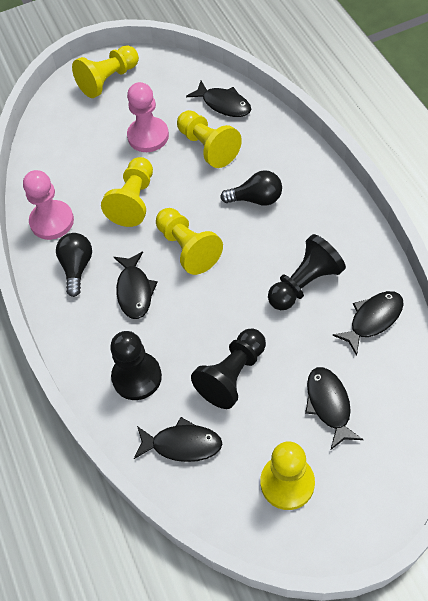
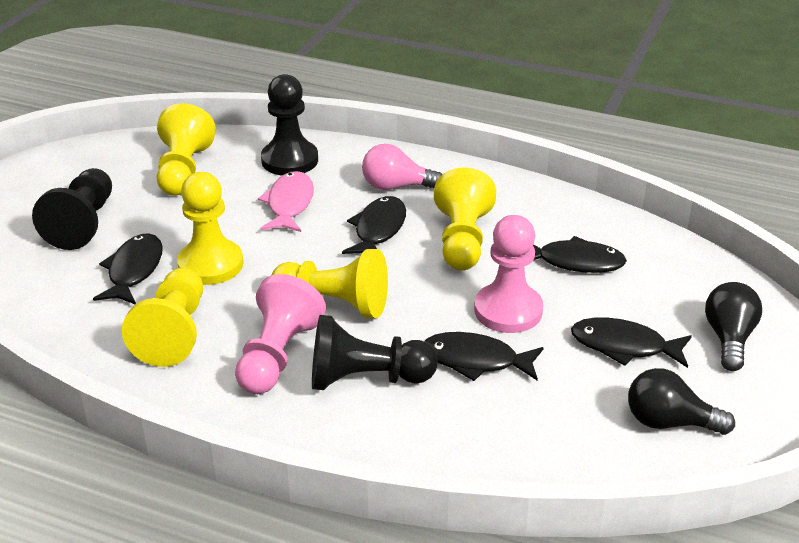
pink fish: none = 0 -> [258,171,314,232] = 1
pink light bulb: none = 0 -> [362,144,442,190] = 1

